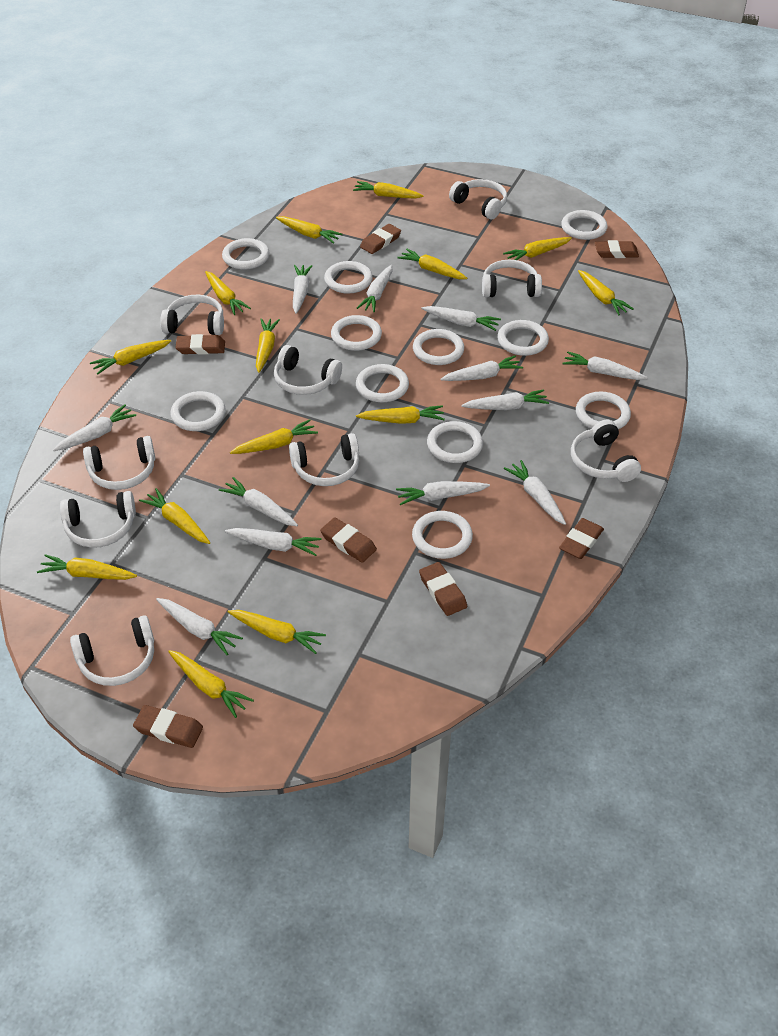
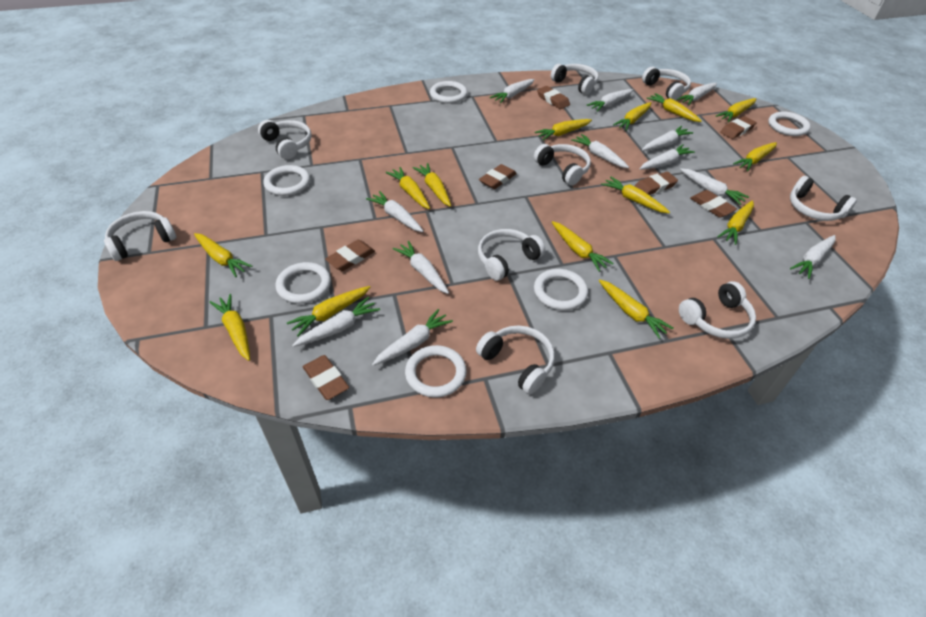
white ring: [170,391,226,431] [222,238,269,270] [324,261,373,294] [331,315,382,351] [356,364,409,402] [412,511,473,559] [413,329,464,365] [427,421,483,463] [497,320,549,356] [561,210,607,240] [576,391,631,429] = 11 -> [264,165,310,196] [275,262,331,304] [405,345,467,398] [430,81,468,104] [534,269,588,310] [768,111,811,136] = 6

